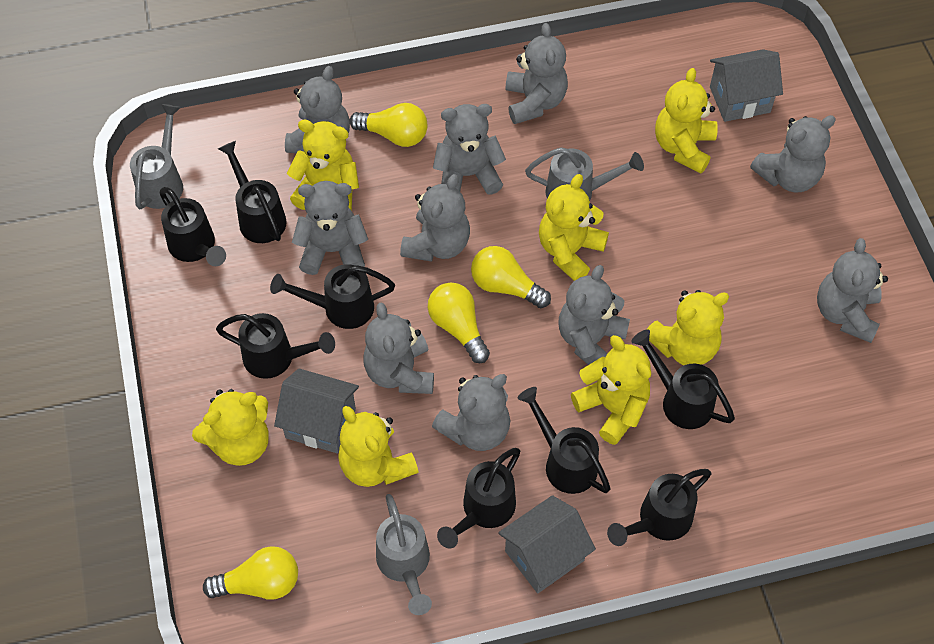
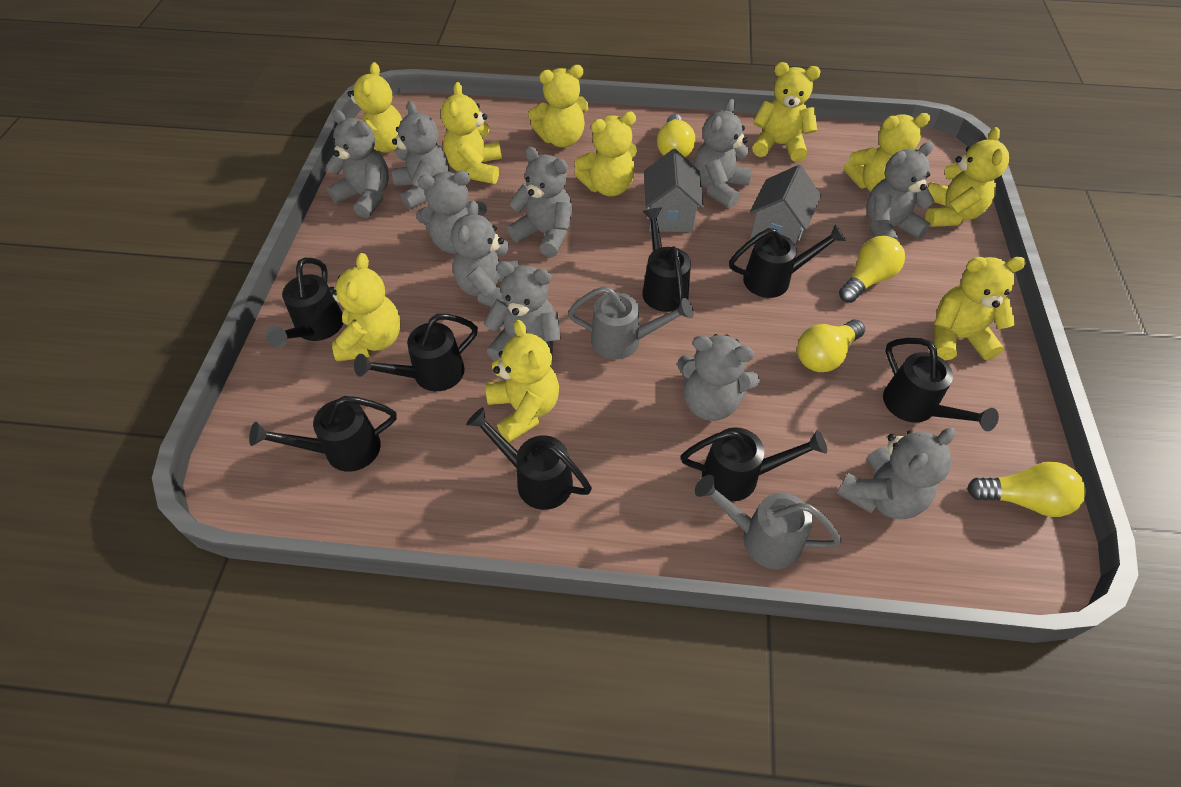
grey house: [274,368,359,454] [498,495,596,593] [710,49,783,122] = 3 -> [644,149,704,232] [749,165,821,245] = 2
grey watering can: [130,104,183,210] [376,494,432,615] [525,147,644,201] = 3 -> [568,286,694,359] [695,475,841,569] = 2
yellow teddy bear: [192,389,269,466] [287,120,359,211] [338,406,418,487] [539,174,609,281] [571,335,651,445] [646,290,729,365] [655,68,718,173] = 7 -> [328,253,401,362] [347,62,402,153] [441,82,502,184] [485,320,559,443] [528,65,589,147] [574,112,637,197] [752,62,820,162] [844,113,931,192] [925,127,1009,227] [934,257,1026,360] = 10

